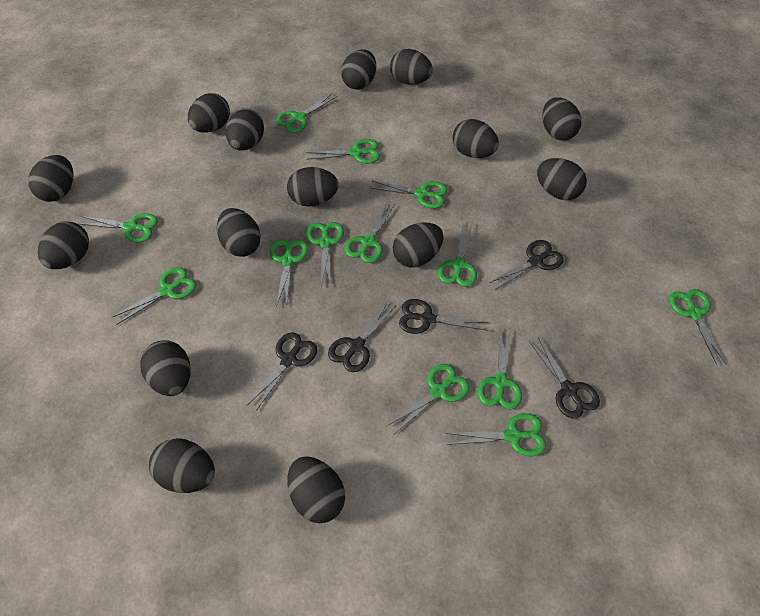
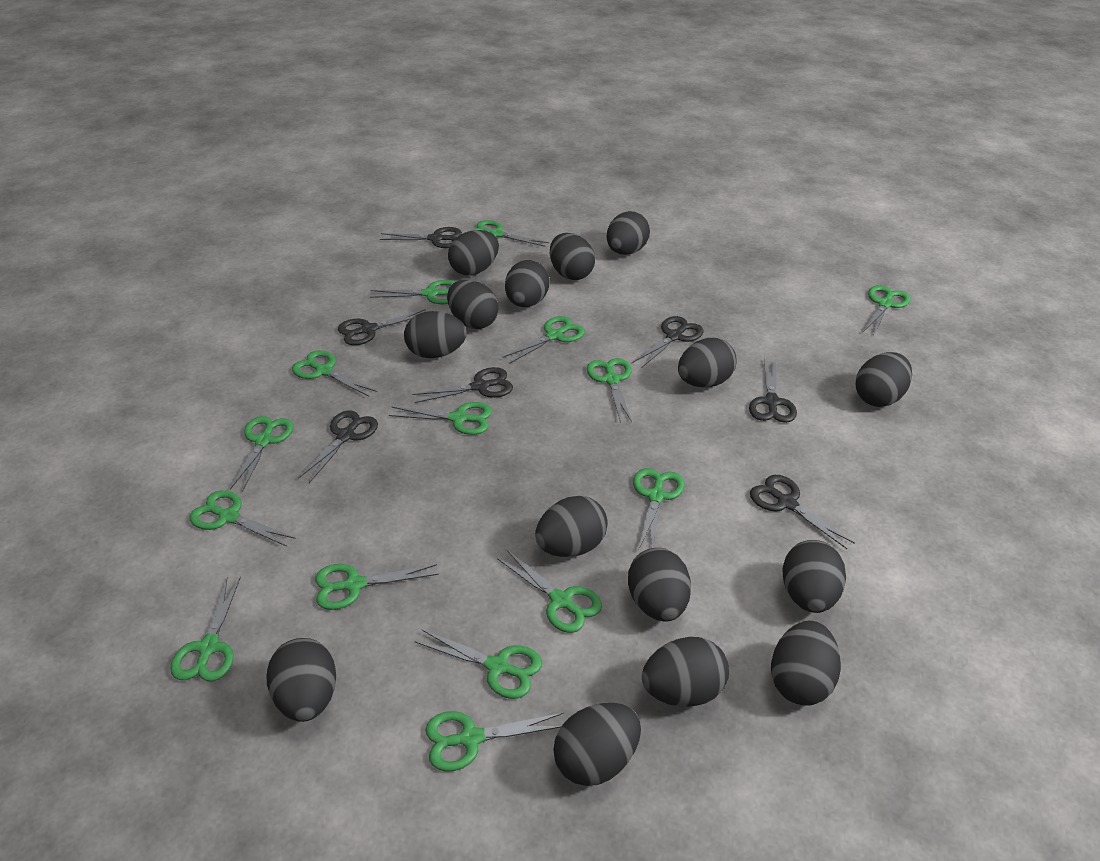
black scissors: [246,332,317,412] [328,302,396,372] [399,299,489,334] [489,240,564,290] [529,337,600,419] = 5 -> [298,411,378,483] [338,309,426,345] [380,227,462,248] [412,367,513,403] [633,316,704,368] [749,359,797,423] [750,475,855,549] = 7
green scissors: [77,213,158,242] [111,267,197,325] [270,239,308,308] [276,94,337,133] [306,139,380,163] [307,222,344,286] [345,204,394,263] [372,181,448,208] [387,364,470,434] [438,224,477,287] [446,413,546,456] [478,329,522,410] [669,289,726,365] = 13 -> [170,576,241,682] [189,490,296,547] [230,416,293,492] [292,350,377,396] [315,564,439,610] [370,280,455,304] [389,402,492,435] [415,630,542,699] [425,711,564,772] [471,220,549,247] [497,550,602,633] [502,316,585,364] [587,358,632,423] [633,468,684,549] [863,285,911,336] = 15

